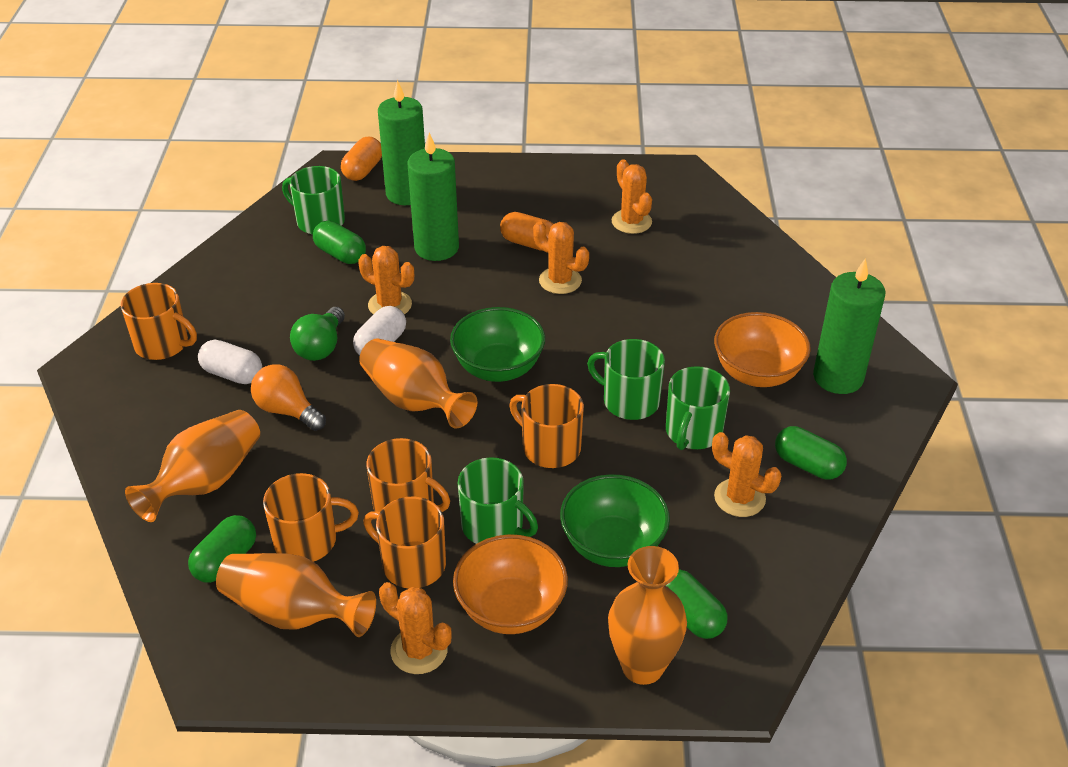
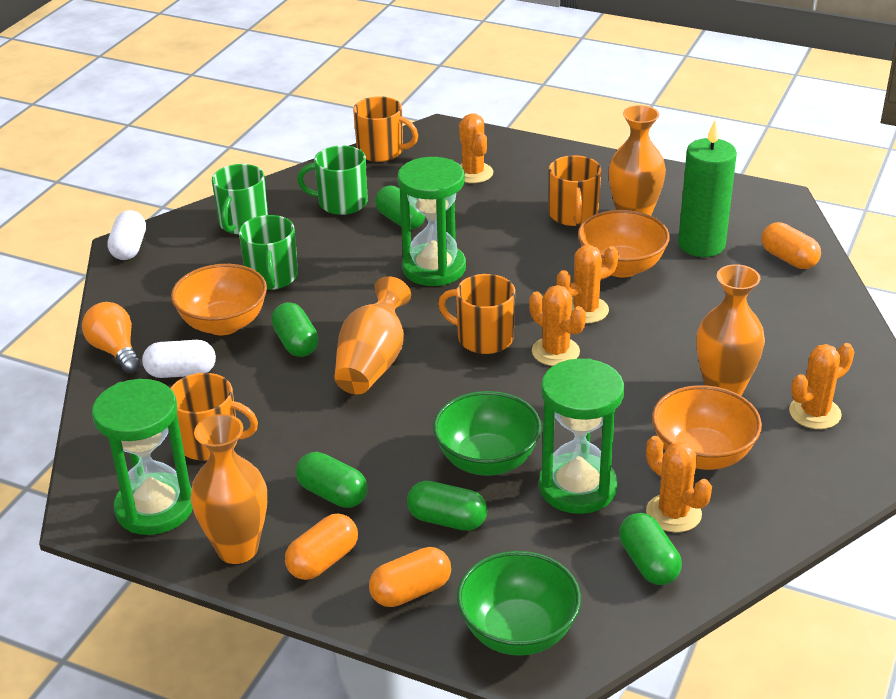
green candle: [378,80,425,205] [408,133,459,261] [813,258,885,394] = 3 -> [678,120,737,257] = 1
green capsule: [188,515,256,583] [313,221,366,264] [665,569,727,639] [775,426,847,479] = 4 -> [271,302,318,357] [296,452,368,508] [375,186,425,230] [407,481,487,531] [619,513,682,585] = 5
green hourglass: none = 0 -> [92,379,193,535] [398,157,466,286] [539,358,624,514] = 3
green light bulb: [290,307,345,361] = 1 -> none = 0
green mug: [282,166,345,235] [458,457,538,544] [587,339,665,420] [666,366,730,450] = 4 -> [212,164,268,234] [239,215,298,290] [297,145,368,215] = 3
orange bowl: [453,534,568,634] [714,312,811,387] = 2 -> [171,264,267,335] [578,210,670,278] [652,385,762,470] = 3
orange capsule: [341,137,382,181] [500,212,553,251] = 2 -> [285,514,358,580] [369,547,451,607] [761,222,821,269] = 3
orange mug: [120,283,197,360] [263,473,359,562] [363,497,446,589] [366,438,450,512] [509,384,584,468] = 5 -> [170,373,258,461] [353,96,418,162] [438,274,515,354] [549,155,601,226] = 4

